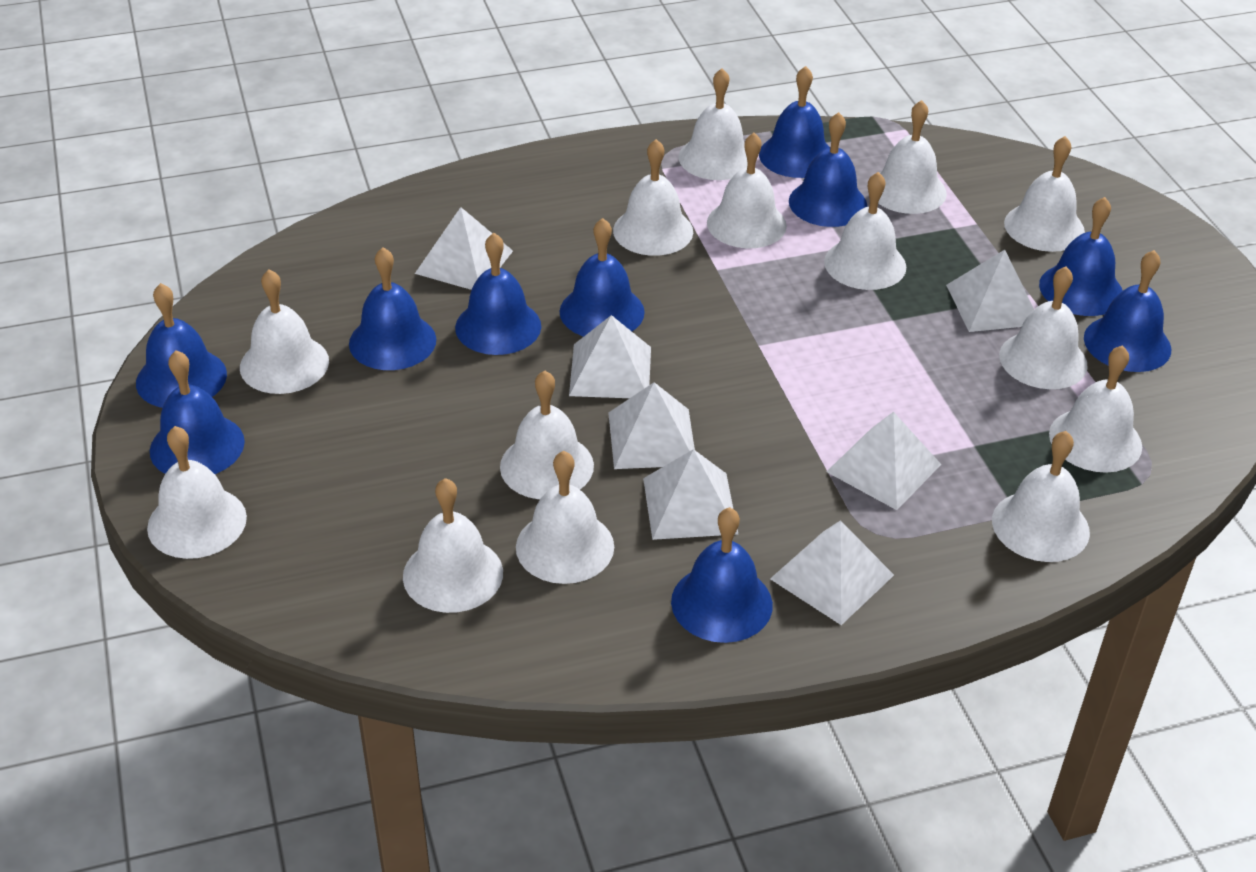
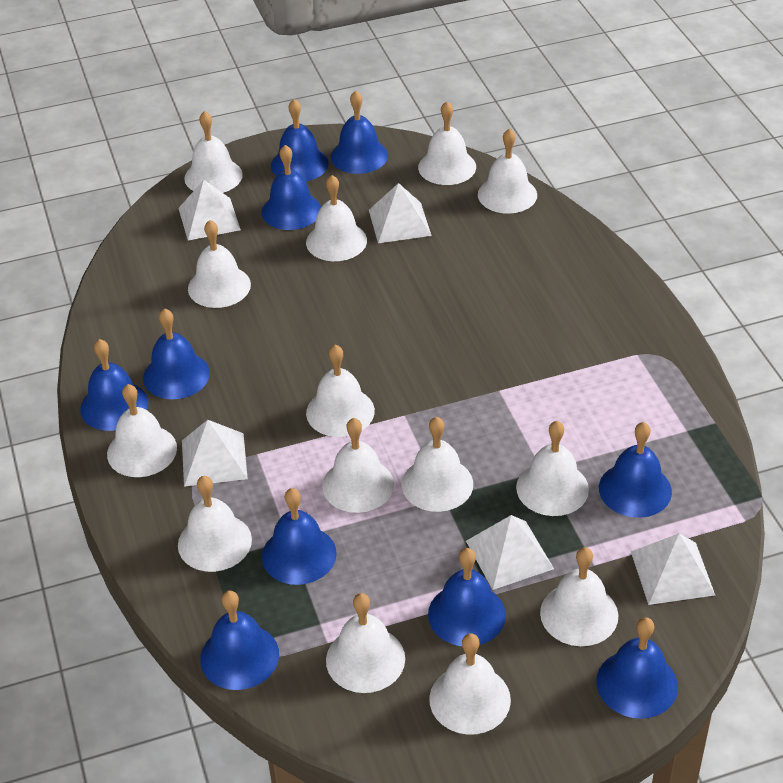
white pyramid: [415,207,513,290] [569,315,651,398] [608,382,695,469] [643,449,738,540] [770,520,894,625] [826,412,941,510] [946,250,1034,332] = 7 -> [178,180,241,241] [182,420,248,487] [369,183,432,243] [466,515,554,590] [631,533,715,605] = 5

